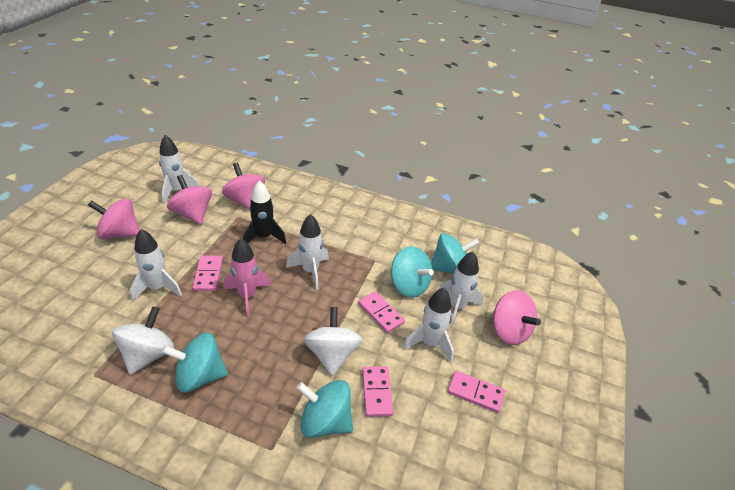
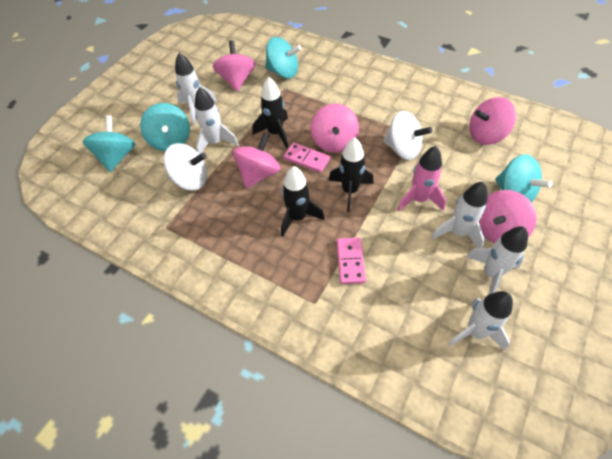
black rocket: [243,180,286,244] = 1 -> [252,77,288,148] [281,166,325,237] [329,137,373,212] = 3
pink domino: [193,256,223,291] [358,291,405,333] [362,366,393,417] [447,371,505,413] = 4 -> [284,143,330,173] [337,238,366,284] = 2
pink spinning top: [88,198,140,239] [167,175,212,224] [222,163,265,210] [493,290,541,345] = 4 -> [213,40,256,91] [233,133,280,188] [311,104,359,153] [469,97,516,145] [479,190,537,243] = 5

